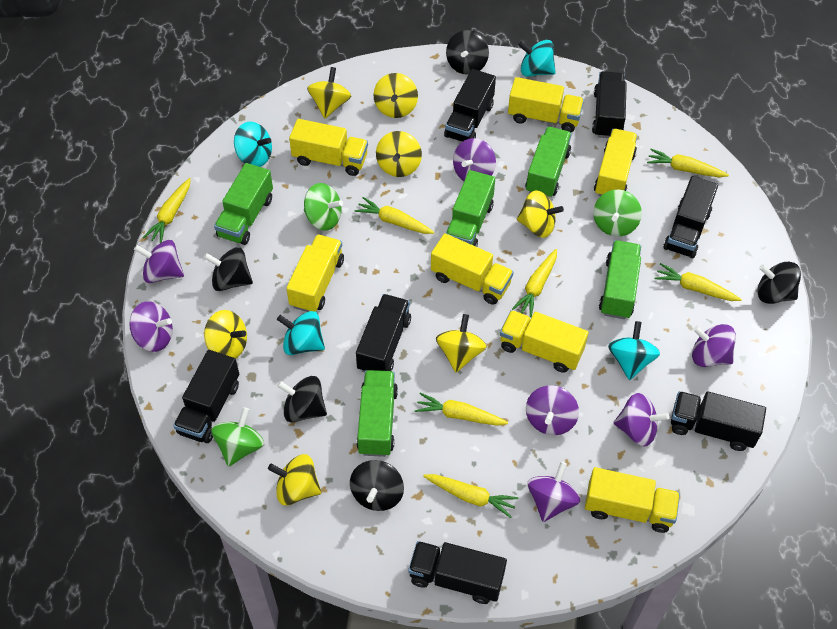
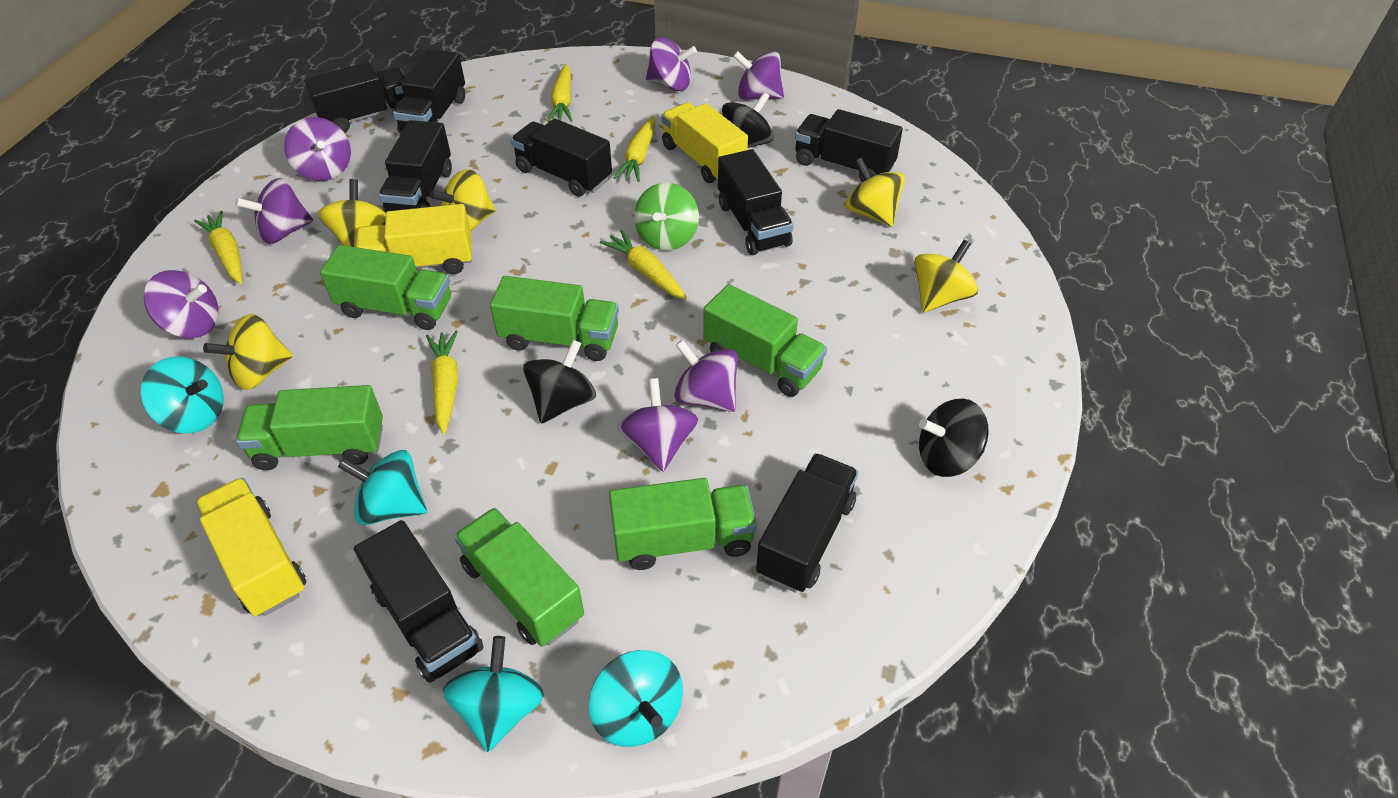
black spinning top: [203,247,253,291] [277,376,327,423] [350,460,404,511] [446,30,489,75] [757,262,801,304] = 5 -> [523,340,596,424] [722,92,774,148] [919,398,989,477] = 3
black truck: [173,350,239,443] [356,294,411,372] [408,541,507,604] [444,69,496,142] [592,71,627,138] [664,176,718,258] [671,391,766,451] = 7 -> [304,62,406,133] [354,520,483,683] [379,120,452,213] [393,49,465,134] [511,118,612,197] [718,149,793,255] [756,453,859,593] [795,109,903,182] = 8
green spinning top: [211,407,264,467] [304,183,343,231] [593,190,642,237] = 3 -> [634,183,699,251] = 1
green truck: [214,163,273,245] [356,370,398,457] [446,170,495,247] [525,127,572,197] [599,240,641,319] = 5 -> [236,385,383,470] [320,245,451,330] [454,508,584,647] [490,276,619,361] [609,478,757,570] [703,284,827,397] = 6
yellow carrot: [143,178,191,243] [354,197,434,234] [415,393,508,426] [423,474,518,518] [512,249,557,317] [647,149,729,177] [654,263,742,301] = 7 -> [194,211,242,284] [426,330,458,434] [547,64,572,122] [600,230,687,300] [614,116,655,182] = 5
yellow spinning top: [204,310,247,359] [268,454,321,506] [307,67,351,119] [373,73,418,118] [376,131,422,177] [436,314,487,372] [517,190,564,238] = 7 -> [203,314,293,390] [318,179,386,247] [430,169,496,231] [845,158,905,227] [914,240,978,312] = 5
yellow truck: [286,234,344,312] [289,119,368,176] [431,233,514,305] [500,310,589,373] [508,77,584,132] [585,467,680,533] [594,129,638,196] = 7 -> [195,478,306,616] [355,204,472,274] [661,102,748,183] = 3

